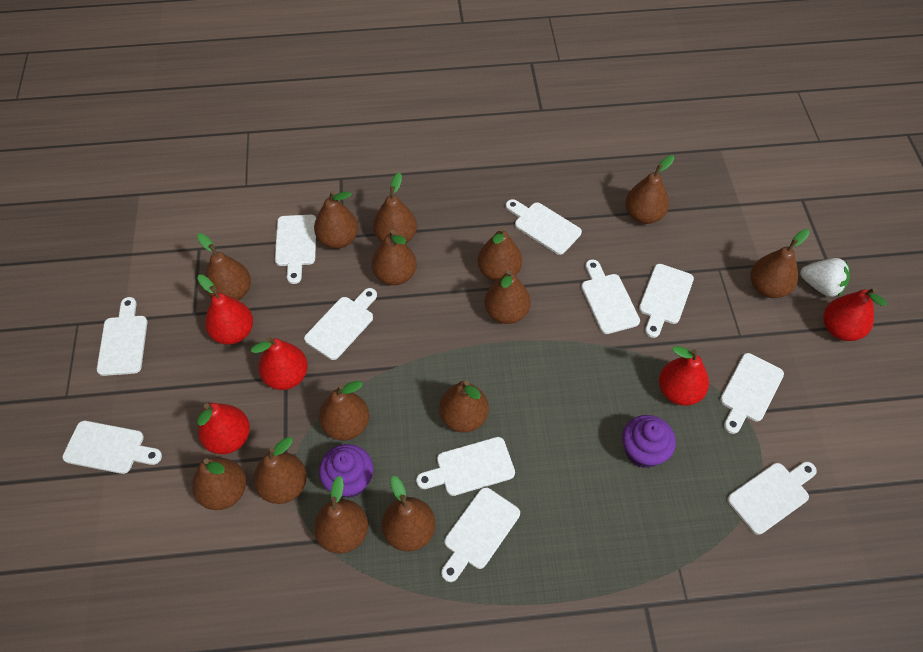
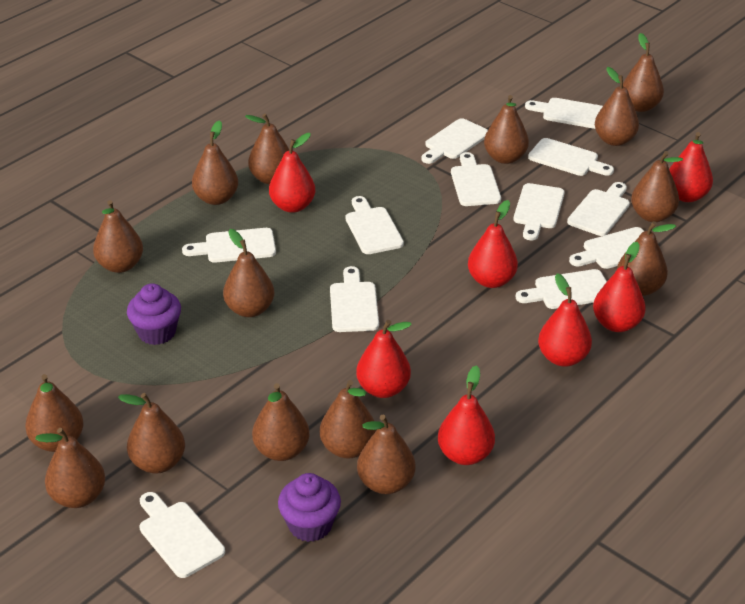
brown pear: [192,458,246,510] [197,233,251,301] [254,437,307,504] [314,191,358,249] [314,476,368,554] [319,381,369,441] [372,230,417,285] [373,172,417,244] [382,476,436,552] [439,380,489,433] [477,227,522,282] [484,270,531,324] [625,155,674,224] [750,229,810,298] = 14 -> [25,374,84,452] [35,428,105,508] [93,200,143,273] [118,393,185,474] [192,120,238,205] [223,229,274,317] [245,114,289,184] [252,383,309,461] [320,380,376,459] [357,415,415,494] [484,95,529,164] [595,67,639,146] [617,221,676,296] [623,33,664,112] [631,151,683,222] = 15
red pear: [197,275,253,345] [197,403,250,454] [251,336,308,390] [659,346,709,406] [824,287,887,341] = 5 -> [269,133,315,213] [356,320,412,398] [438,365,495,465] [468,200,518,288] [538,273,592,367] [593,242,646,332] [669,132,713,202] = 7
white cutting board: [63,421,162,474] [97,297,147,376] [275,215,316,284] [304,288,377,360] [416,437,515,496] [441,487,520,582] [506,199,582,255] [581,259,640,334] [639,264,694,338] [720,353,784,434] [727,462,817,535] = 11 -> [140,492,225,578] [182,228,276,263] [330,266,379,332] [345,196,404,254] [421,118,488,164] [451,152,501,206] [514,183,565,240] [516,269,607,309] [525,98,603,129] [528,138,614,176] [567,182,630,236] [569,227,644,269] = 12
white strawberry: [800,258,850,297] = 1 -> none = 0

